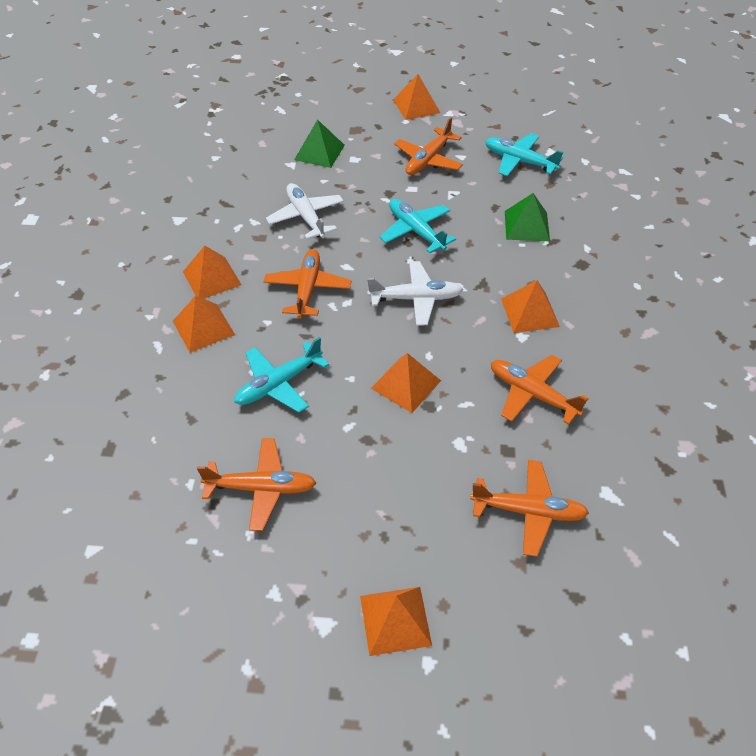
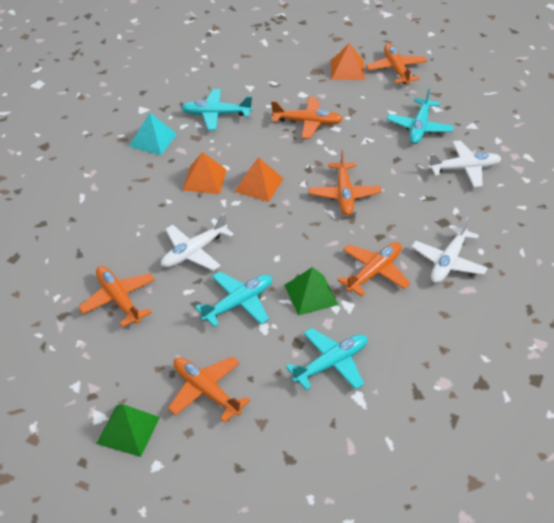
orange plane: [197,438,316,531] [264,249,351,319] [394,117,463,175] [470,460,589,557] [491,355,589,425] = 5 -> [78,266,155,327] [168,356,250,423] [271,97,343,139] [309,150,381,215] [337,242,410,296] [366,44,427,84] = 6
orange pyramid: [173,295,235,353] [183,246,241,299] [360,587,432,656] [371,353,441,413] [393,74,440,120] [501,280,560,333] = 6 -> [182,152,227,194] [234,157,284,202] [331,43,365,80] = 3
turquoise plane: [234,337,329,413] [380,199,456,253] [485,133,563,176] = 3 -> [181,89,252,130] [195,272,272,327] [286,328,367,390] [387,88,454,144] = 4
turquoise pyramid: none = 0 -> [129,113,177,155] = 1
white plane: [266,183,344,239] [367,261,463,326] = 2 -> [161,213,234,271] [411,217,488,283] [427,141,502,187] = 3

